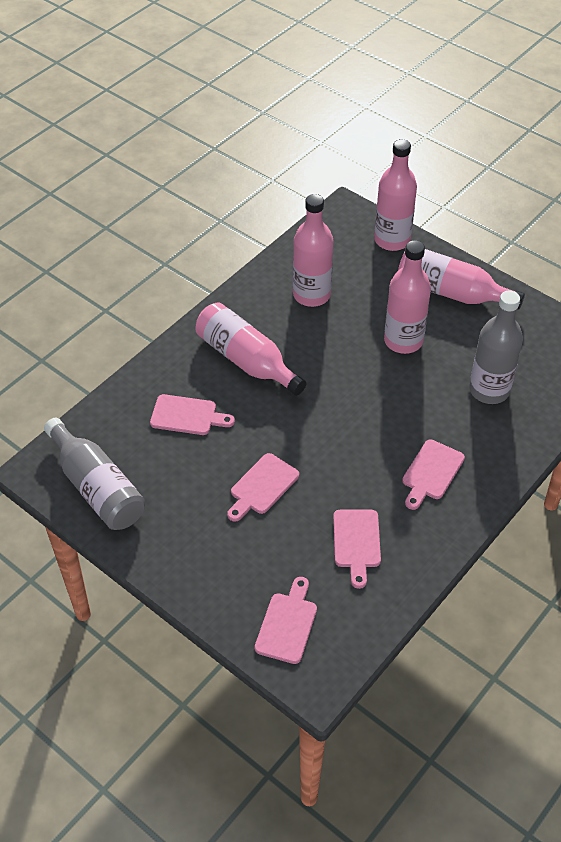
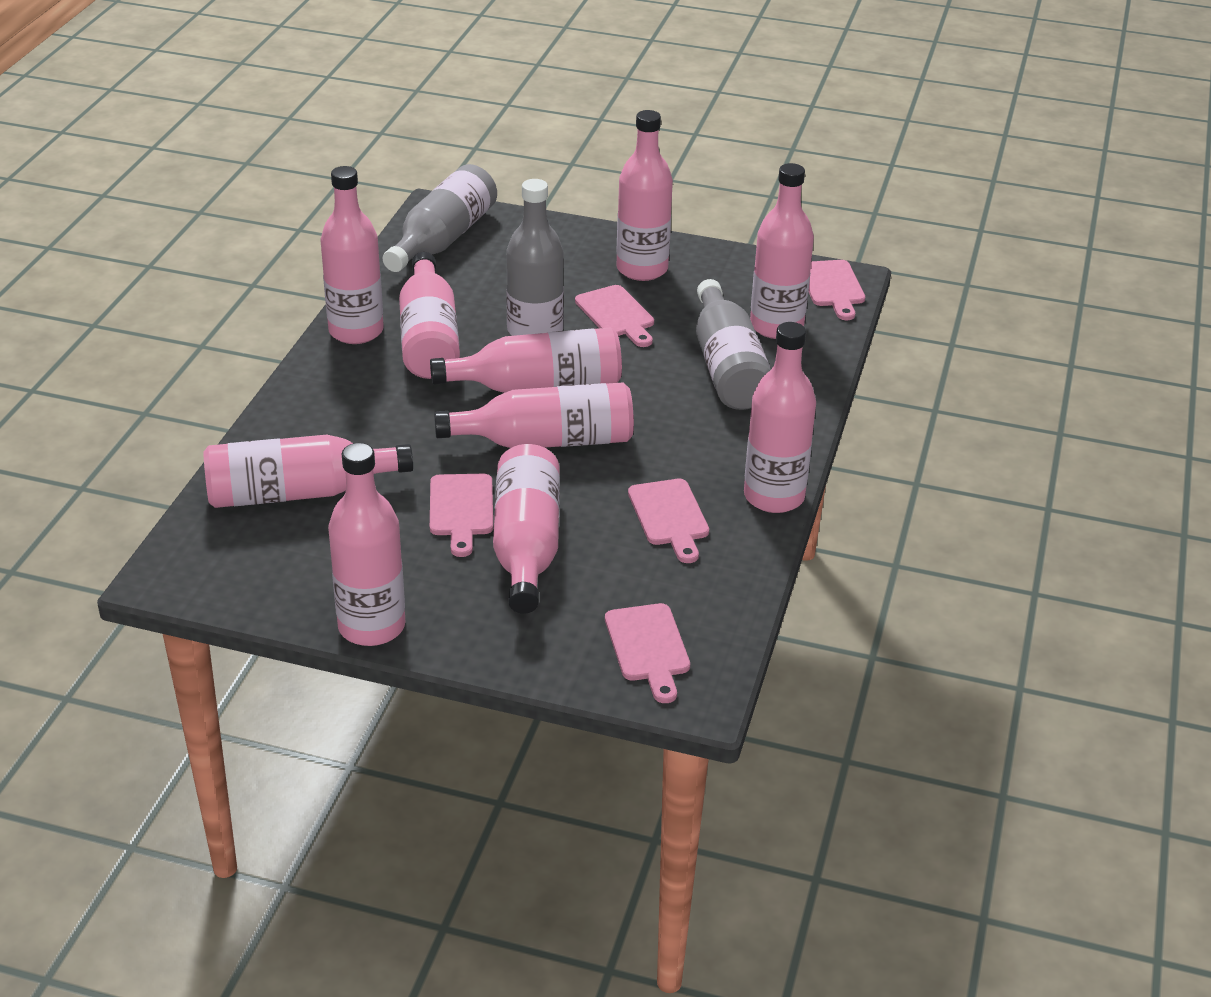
grey bottle: [44,418,145,530] [469,291,523,404] = 2 -> [383,164,497,272] [506,179,564,336] [696,279,771,410] = 3
pink bottle: [195,303,306,396] [293,194,333,307] [374,139,417,251] [384,240,431,354] [398,249,525,310] = 5 -> [203,435,413,508] [320,166,384,344] [328,443,406,646] [399,252,460,379] [430,327,622,393] [434,383,634,448] [493,444,560,614] [616,110,673,281] [744,322,816,513] [750,163,814,339] = 10

